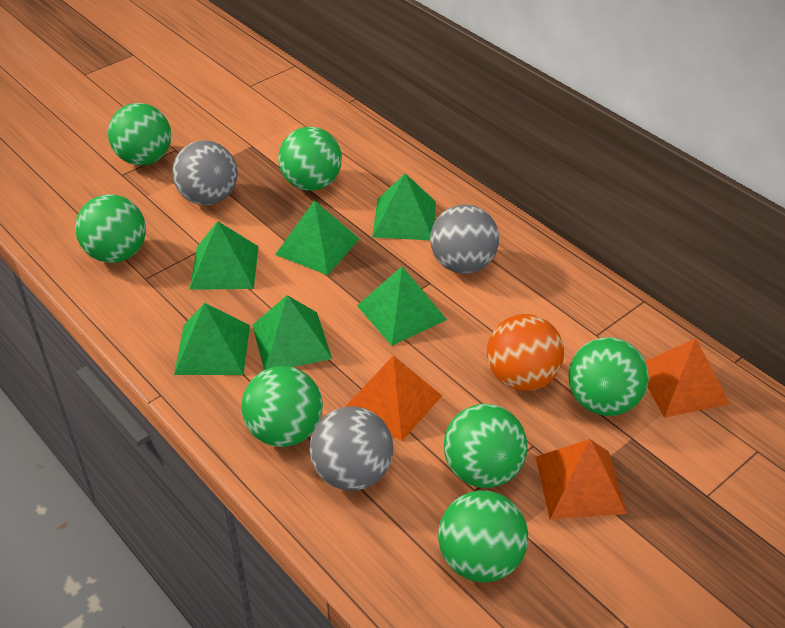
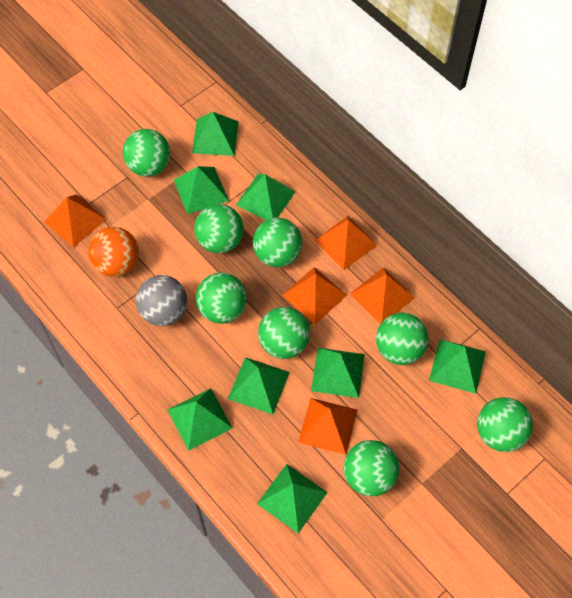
green ball: [75,194,146,263] [108,103,171,166] [242,366,323,447] [278,127,342,191] [438,491,528,582] [444,404,528,488] [569,337,649,416] = 7 -> [123,129,170,177] [194,204,244,253] [196,273,247,324] [253,218,302,267] [258,307,310,359] [344,440,399,496] [376,313,428,365] [477,397,533,452] = 8
green pyramid: [174,303,250,375] [189,221,259,290] [252,295,332,370] [275,200,359,275] [357,266,447,346] [372,173,436,240] = 6 -> [167,388,232,451] [174,166,229,214] [192,112,239,156] [228,357,290,414] [236,173,296,220] [257,464,328,533] [311,348,365,398] [429,339,486,394] = 8
grey ball: [172,141,238,205] [310,407,393,491] [430,204,499,274] = 3 -> [136,275,188,326] = 1
orange pyramid: [345,356,442,441] [536,439,627,520] [645,338,730,418] = 3 -> [44,194,106,248] [282,267,347,324] [298,398,357,455] [314,216,377,270] [350,267,415,324] = 5

